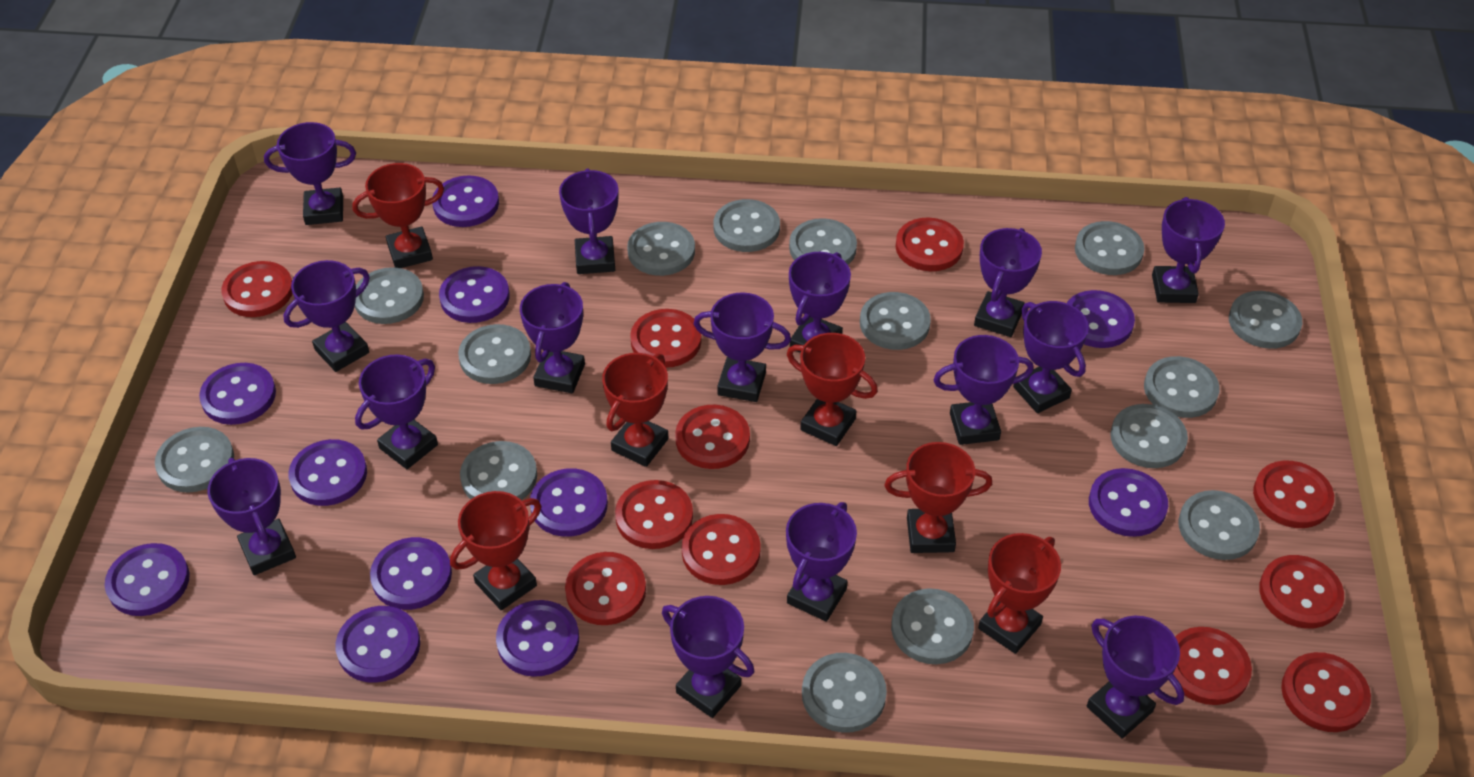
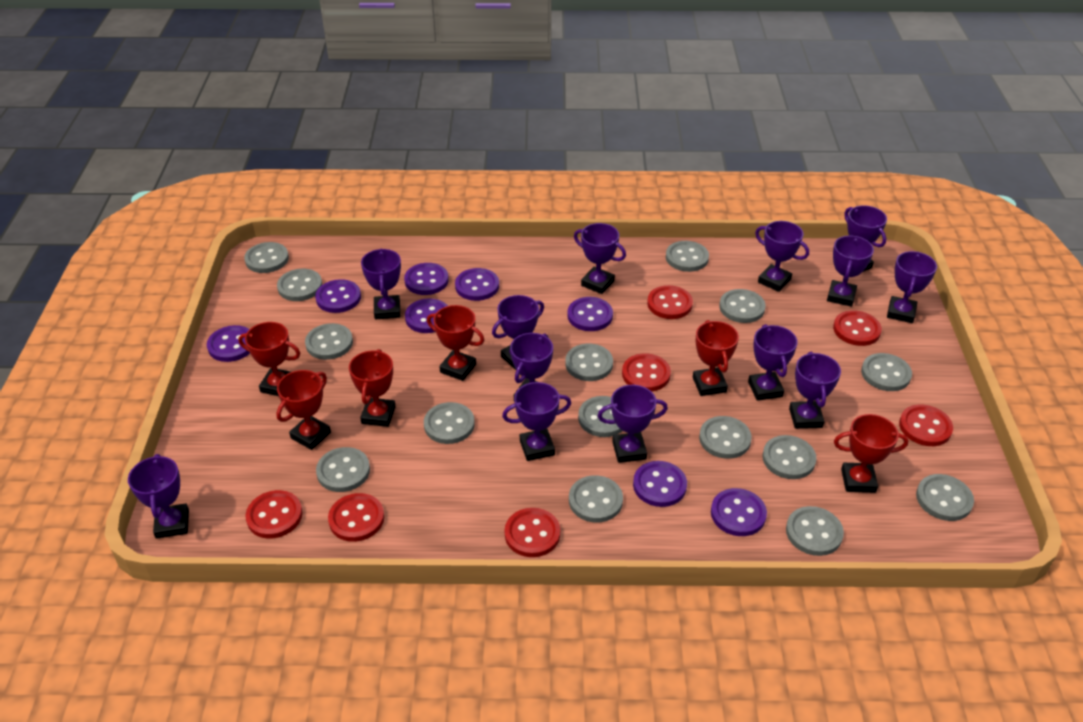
purple button: [105,543,190,616] [199,363,276,425] [288,439,367,506] [335,606,420,683] [370,537,452,610] [432,175,499,227] [439,266,510,323] [496,600,579,677] [530,468,608,537] [1067,290,1135,348] [1089,468,1168,537] = 11 -> [207,325,250,362] [315,279,361,313] [404,263,449,295] [405,298,448,333] [455,268,499,301] [567,297,613,331] [633,461,687,507] [711,488,767,536] = 8
purple trophy: [207,458,296,575] [264,122,356,225] [284,260,370,372] [355,354,438,469] [520,282,585,393] [559,169,619,274] [662,596,754,718] [693,292,791,402] [786,502,857,622] [789,252,851,353] [934,335,1034,445] [974,228,1042,337] [1013,301,1089,413] [1087,616,1185,738] [1152,197,1225,303] = 15 -> [128,454,189,539] [361,248,401,320] [492,295,544,370] [502,382,571,461] [510,333,553,402] [574,223,626,294] [598,385,668,463] [748,324,798,401] [755,221,809,292] [789,352,841,429] [827,236,874,307] [844,205,887,272] [887,251,937,323] = 13
red button: [221,261,292,317] [565,552,646,625] [615,480,693,549] [630,309,702,368] [675,405,750,469] [682,514,761,585] [896,217,964,271] [1173,627,1252,705] [1253,461,1334,528] [1259,555,1344,629] [1281,652,1371,732] = 11 -> [246,490,303,539] [328,493,384,542] [505,508,560,557] [622,353,671,391] [647,285,693,319] [833,310,882,346] [899,405,953,446] = 7

